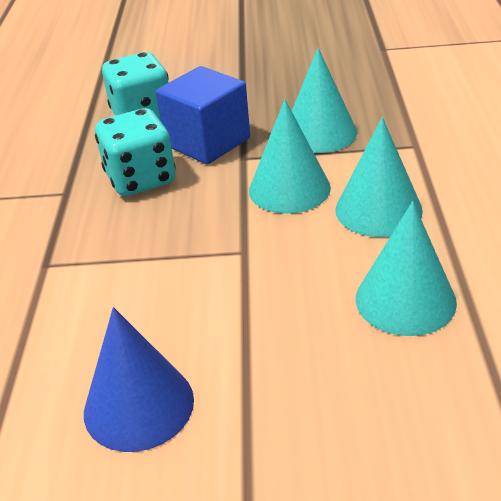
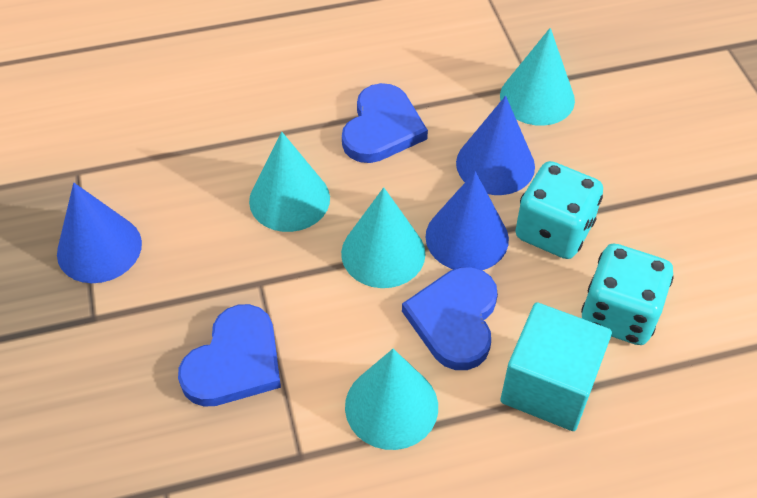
blue cone: [84,307,194,452] = 1 -> [57,183,142,283] [425,171,509,270] [456,96,535,195] = 3
blue cube: [155,66,250,165] = 1 -> none = 0
blue heart: none = 0 -> [178,304,281,407] [342,83,428,163] [402,267,498,370] = 3
turquoise cube: none = 0 -> [500,302,612,431] = 1

